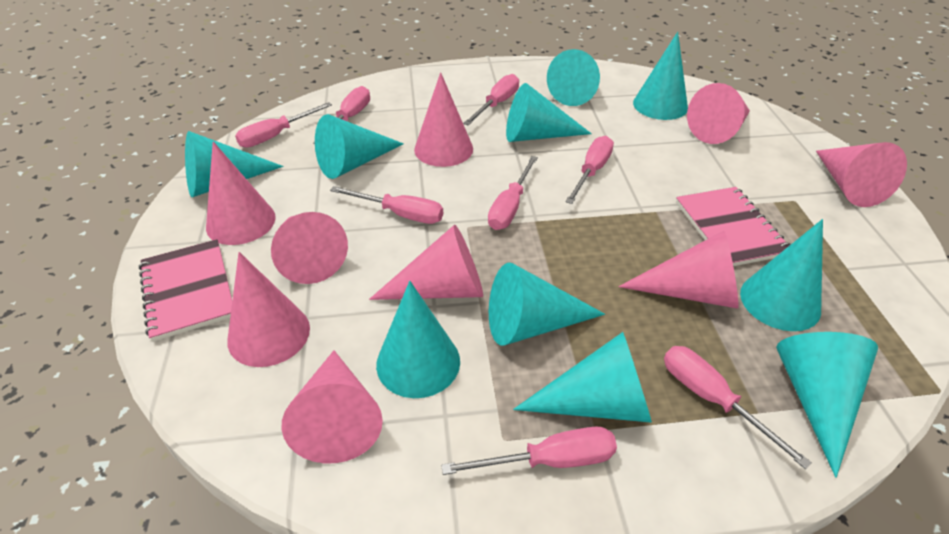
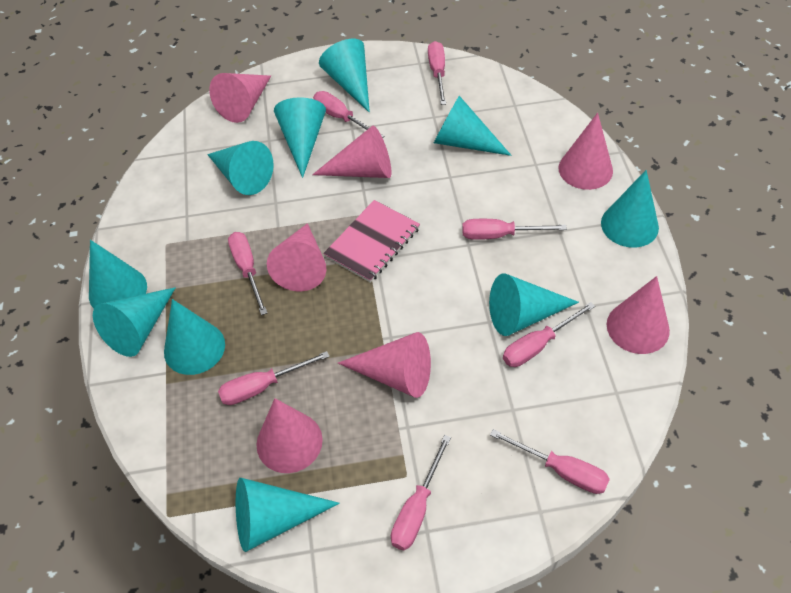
pink cone: [206,141,276,245] [227,252,310,367] [271,212,348,284] [281,350,383,463] [369,224,483,300] [414,72,473,167] [618,231,739,309] [687,83,750,144] [816,142,907,207] = 9 -> [209,73,271,123] [257,398,323,473] [267,223,326,291] [312,126,391,178] [338,332,431,398] [559,113,613,190] [607,276,670,354] = 7
pink notebook: [139,239,232,342] [676,187,790,266] = 2 -> [323,200,420,283] = 1

